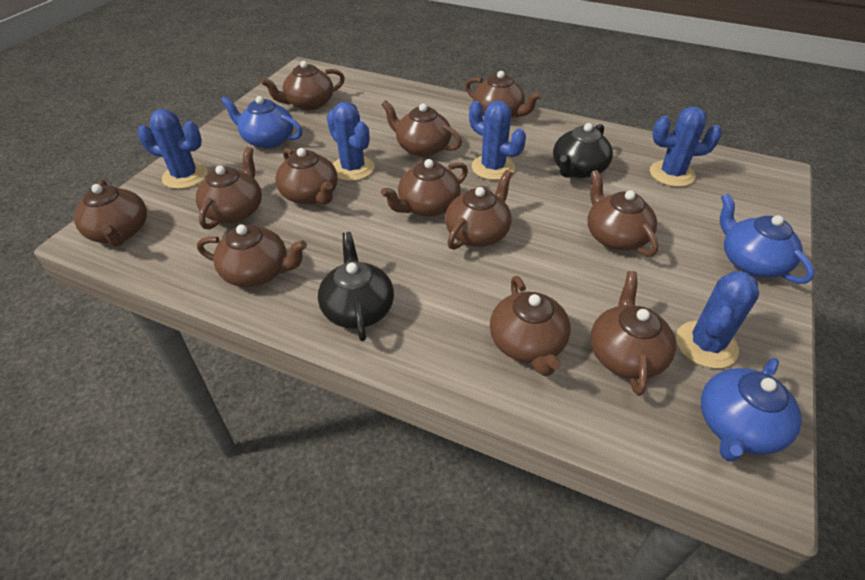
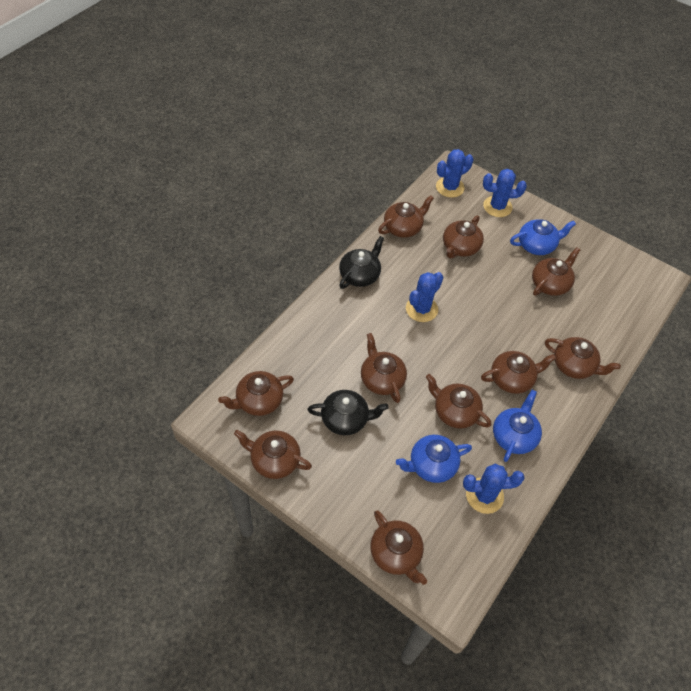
blue cactus: [137,109,208,189] [327,102,375,181] [469,101,526,180] [650,106,722,187] [676,271,759,368] = 5 -> [406,272,443,322] [436,149,473,198] [463,464,525,514] [483,169,527,217] = 4
brown teapot: [74,179,147,247] [196,147,262,229] [197,224,307,287] [261,61,345,110] [275,148,338,205] [381,159,468,217] [382,100,462,157] [445,170,512,250] [465,71,542,118] [490,276,571,376] [588,170,658,257] [590,271,676,396] = 12 -> [218,371,294,416] [234,430,312,479] [361,333,407,403] [370,510,427,585] [378,195,434,238] [426,374,491,429] [443,216,484,259] [481,351,556,394] [532,247,580,296] [545,337,621,379] = 10

